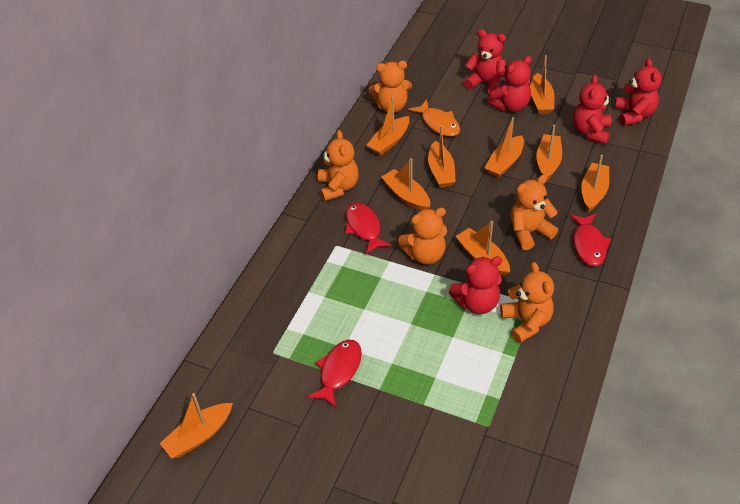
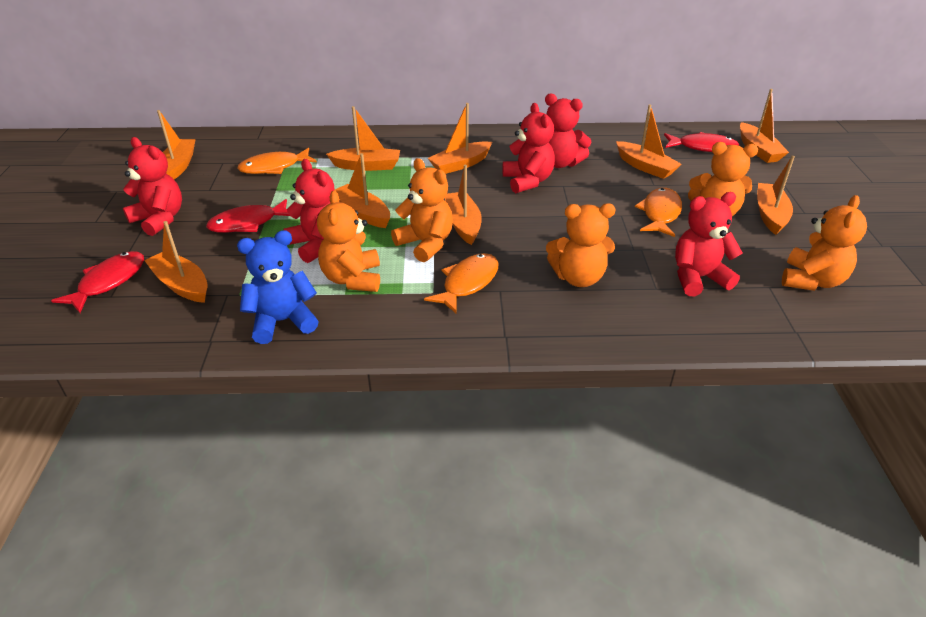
blue teddy bear: none = 0 -> [237,230,319,344] = 1
orange fish: [408,100,460,136] = 1 -> [237,148,317,174] [424,253,498,314] [635,188,682,237] = 3

